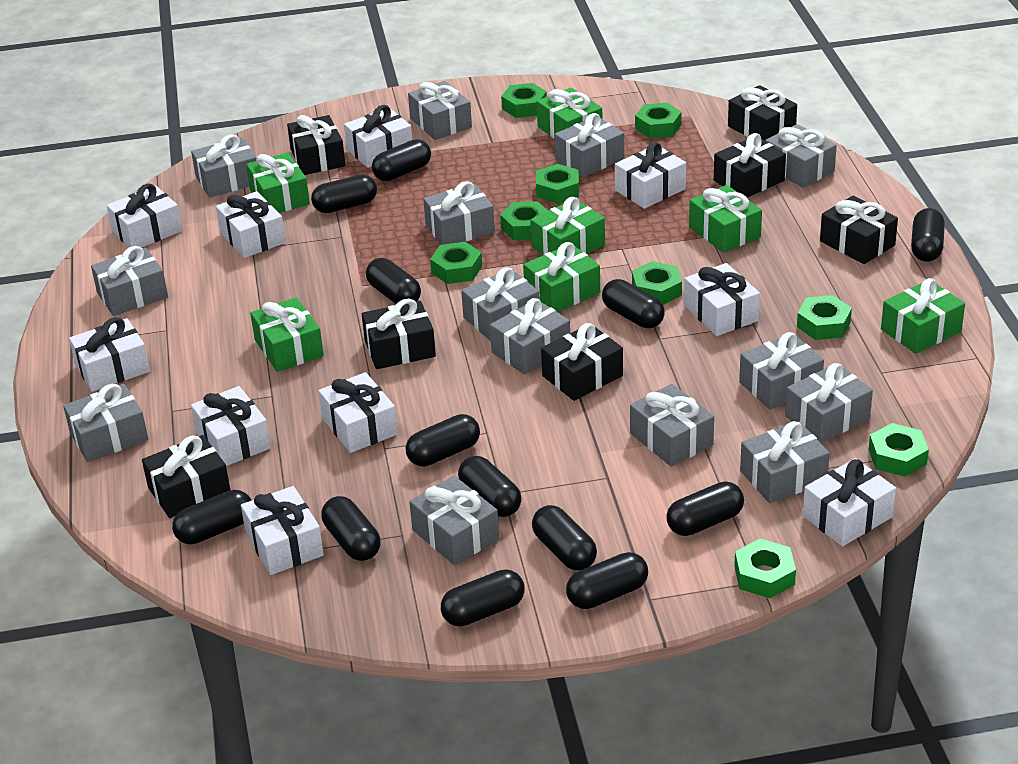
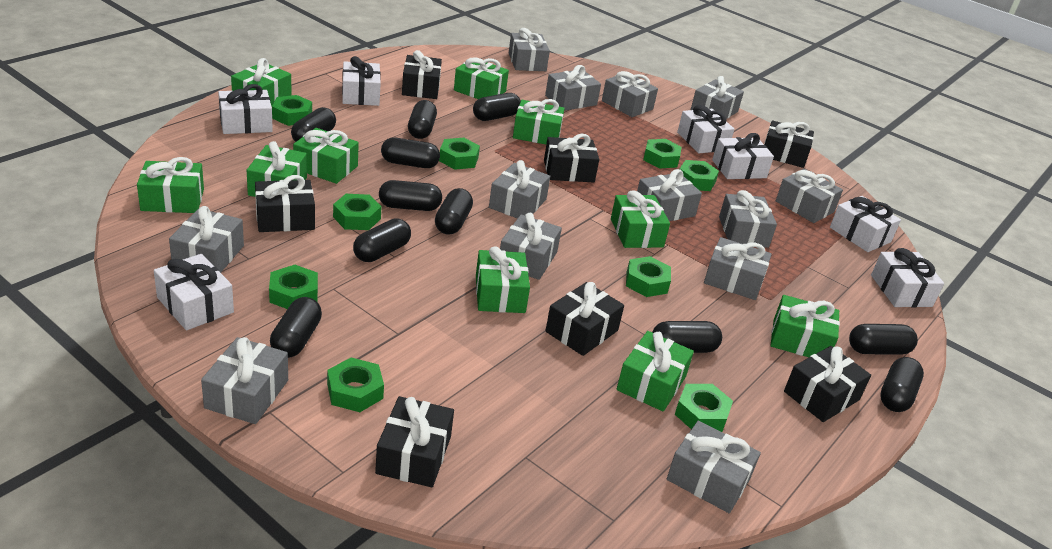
black capsule: [172,490,252,544] [311,175,377,213] [321,496,381,561] [366,258,421,304] [372,139,431,181] [406,414,480,467] [441,569,525,627] [458,456,522,517] [532,505,597,571] [566,552,648,609] [602,279,665,328] [666,481,744,536] [911,208,945,262] = 13 -> [270,297,322,358] [291,107,336,142] [353,218,411,262] [379,180,442,211] [381,138,440,168] [408,100,437,139] [435,188,473,235] [473,93,521,121] [652,321,722,353] [849,324,918,355] [880,357,924,412] = 11
green gift: [246,153,310,213] [250,297,324,372] [523,242,600,312] [530,197,605,255] [537,88,602,139] [689,185,762,253] [881,278,965,354] = 7 -> [137,157,204,213] [231,58,292,107] [247,141,307,197] [293,128,359,184] [454,57,509,99] [476,247,530,313] [513,99,565,144] [611,190,670,248] [617,331,694,412] [770,295,840,357] = 10
grey gift: [63,384,148,462] [91,246,168,316] [191,134,256,198] [408,81,472,140] [409,476,499,565] [423,181,495,245] [461,267,540,341] [490,298,570,375] [555,113,624,178] [630,384,714,467] [739,332,824,410] [740,421,830,503] [765,124,837,188] [785,363,873,443] = 14 -> [169,206,244,273] [201,337,288,424] [489,160,550,219] [500,213,562,280] [509,28,550,71] [545,65,601,111] [602,71,658,117] [637,169,702,221] [667,420,761,513] [691,76,744,119] [704,237,772,300] [719,190,777,248] [776,169,843,223] = 13
white gift: [69,317,150,392] [107,183,182,248] [191,386,271,466] [216,191,286,258] [241,486,324,575] [318,372,398,453] [344,105,412,168] [615,142,686,209] [684,263,760,336] [803,458,896,547] = 10 -> [154,254,234,330] [218,84,273,134] [342,56,381,106] [677,105,734,153] [712,133,774,179] [830,196,901,252] [871,248,944,307] = 7

